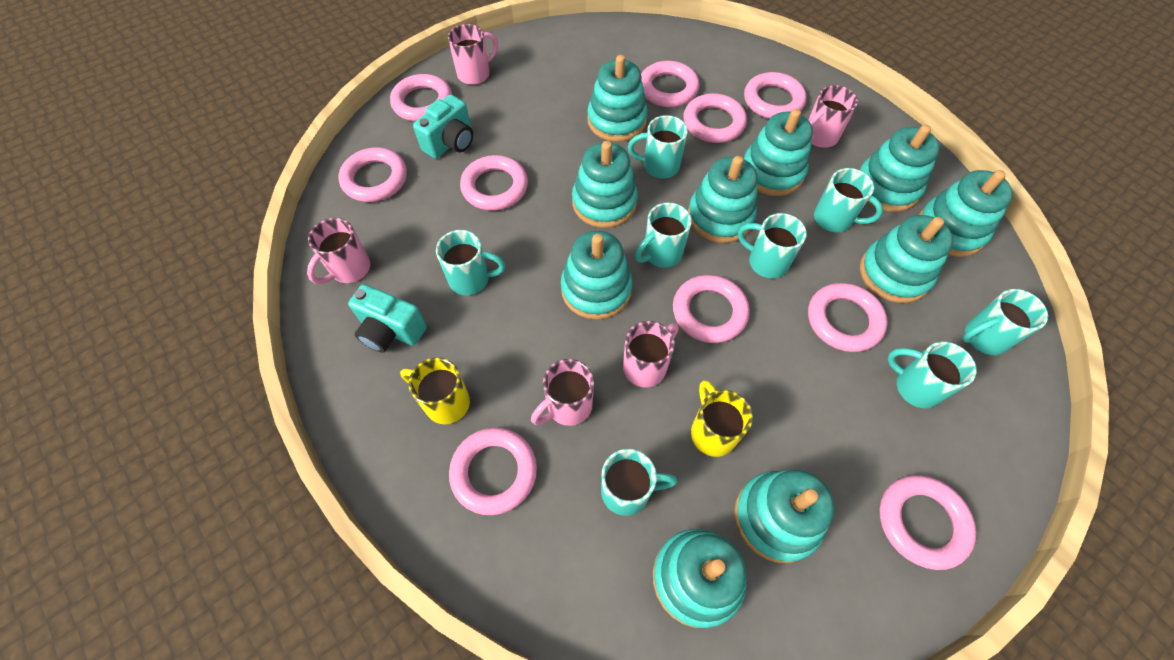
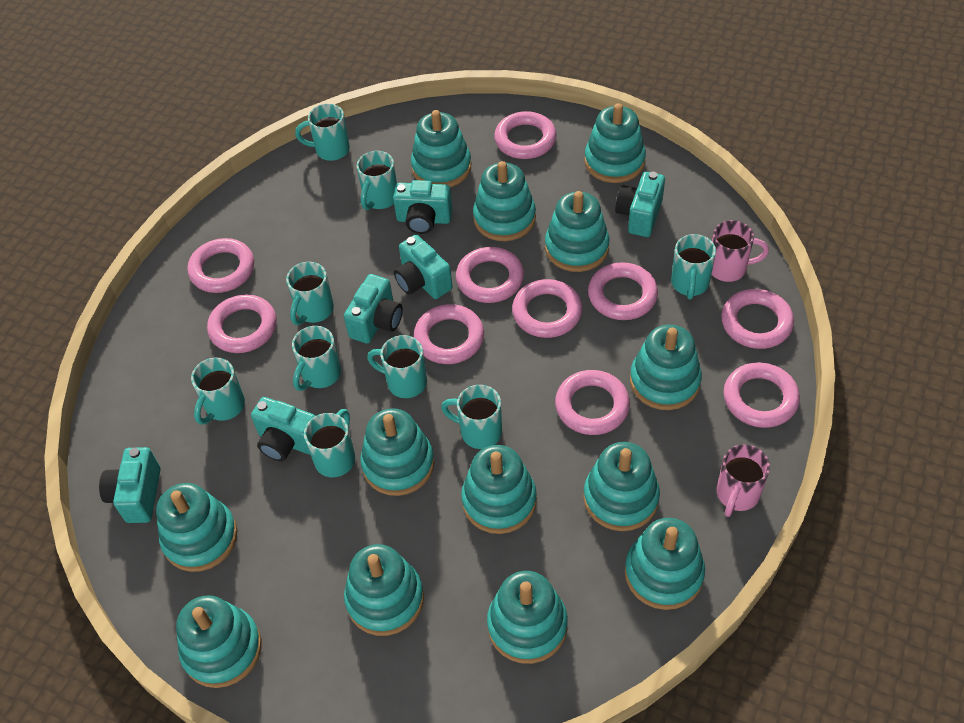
pink mug: [307,218,370,284] [448,24,498,85] [531,359,594,426] [623,321,679,388] [808,85,858,148] = 5 -> [712,220,769,282] [717,444,770,517] = 2
turquoise camera: [348,284,427,353] [413,94,473,159] = 2 -> [99,447,161,523] [251,397,315,461] [344,274,403,344] [393,180,453,234] [394,235,452,299] [615,172,665,237] = 6
turquoise mug: [436,230,505,295] [601,449,677,516] [628,115,688,179] [635,202,692,268] [738,213,807,278] [814,168,883,232] [887,342,977,408] [963,289,1048,355] = 8 -> [191,358,245,425] [286,262,334,325] [292,326,341,391] [295,104,350,161] [304,409,355,477] [357,151,397,210] [367,335,427,398] [441,385,502,449] [671,234,716,300] = 9
turquoise stacking toy: [561,231,633,320] [572,141,638,228] [587,55,648,142] [653,529,747,628] [688,156,758,243] [734,470,835,563] [744,109,813,196] [860,125,940,212] [860,215,953,303] [919,170,1013,257] = 10 -> [156,483,237,572] [176,595,262,688] [344,544,424,636] [360,408,434,496] [411,110,471,187] [461,445,537,534] [473,161,536,241] [487,571,568,664] [545,191,609,272] [583,442,660,531] [585,103,646,183] [625,518,705,610] [630,324,702,410] = 13
yellow mug: [400,357,470,424] [691,380,753,457] = 2 -> none = 0

